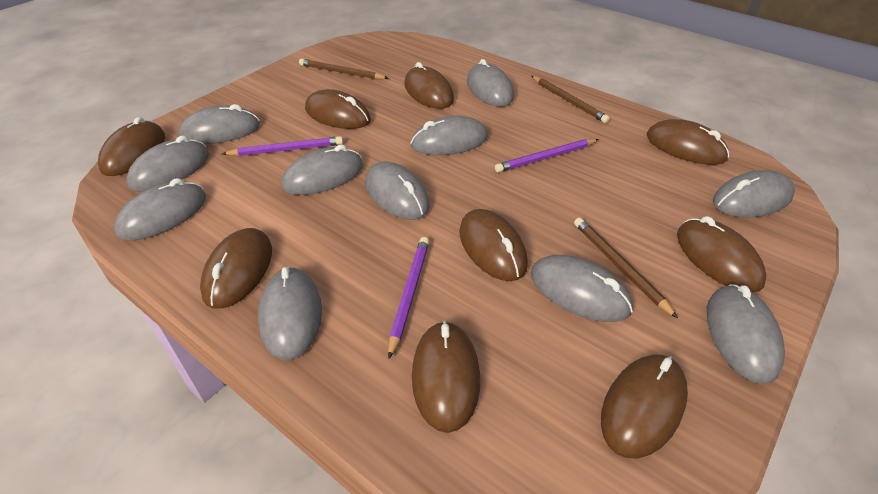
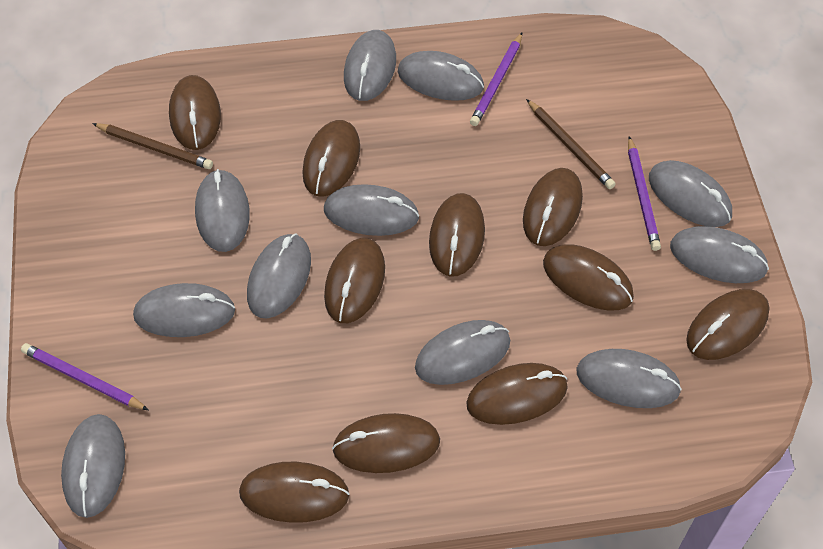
brown mouse: [98,117,165,176] [200,228,272,309] [305,89,371,129] [404,62,454,109] [412,320,480,433] [459,209,528,281] [601,355,688,458] [647,119,729,165] [677,216,766,292] = 9 -> [169,75,221,150] [239,462,350,523] [302,120,360,197] [324,238,385,323] [332,413,440,473] [429,193,485,277] [466,363,568,425] [523,168,583,246] [543,244,634,310] [686,289,769,360] = 10
brown pencil: [299,59,388,79] [532,76,610,123] [574,218,678,318] = 3 -> [92,123,213,169] [526,99,616,189] = 2

